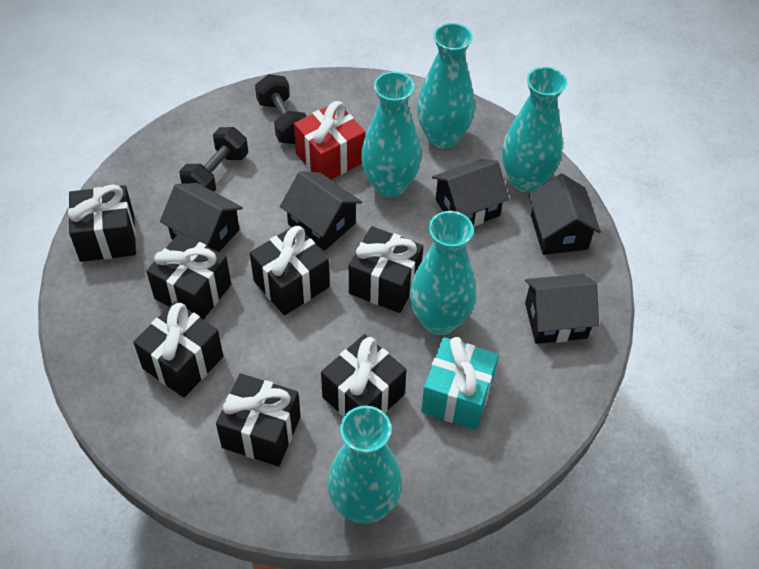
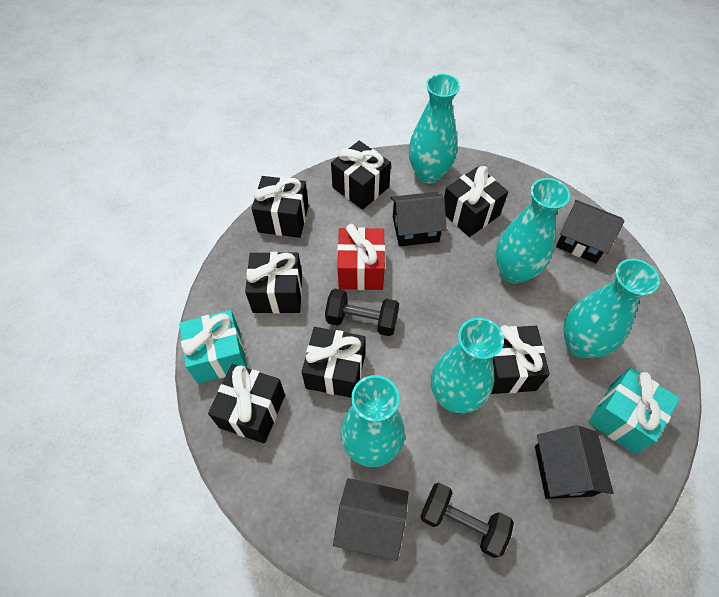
black house: [160,183,243,252] [280,171,362,251] [432,159,509,226] [525,274,599,344] [529,174,601,255] = 5 -> [333,478,409,561] [390,192,447,247] [535,425,614,499] [556,200,624,263] = 4
turquoise gift: [421,337,499,430] = 1 -> [179,310,247,384] [588,367,680,454] = 2

